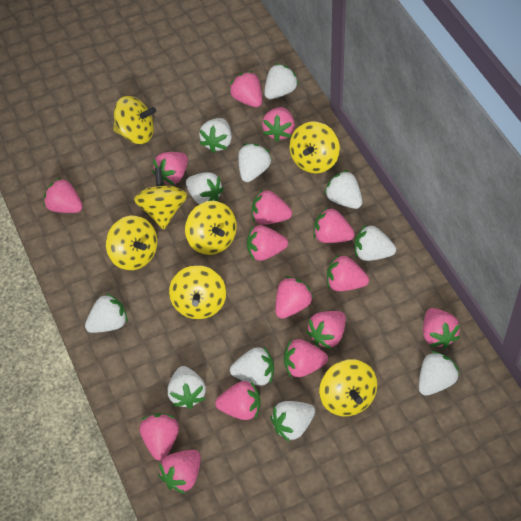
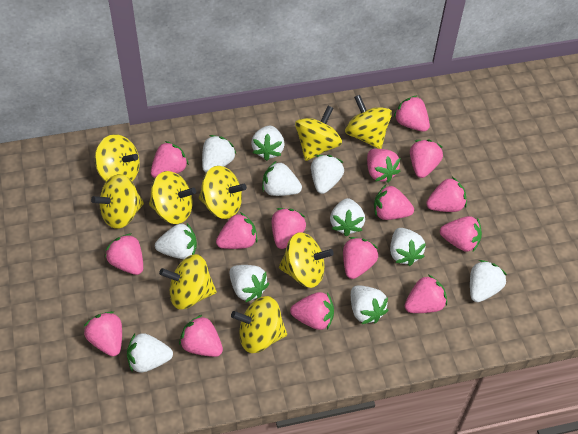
yellow spinning top: [106,216,157,270] [113,96,156,144] [134,168,188,230] [169,265,226,319] [185,201,237,255] [289,121,340,174] [319,359,378,416] = 7 -> [91,174,144,229] [95,134,140,182] [149,171,196,224] [159,254,217,310] [199,166,247,219] [231,296,287,353] [279,232,334,288] [295,106,342,161] [345,95,392,149] = 9

